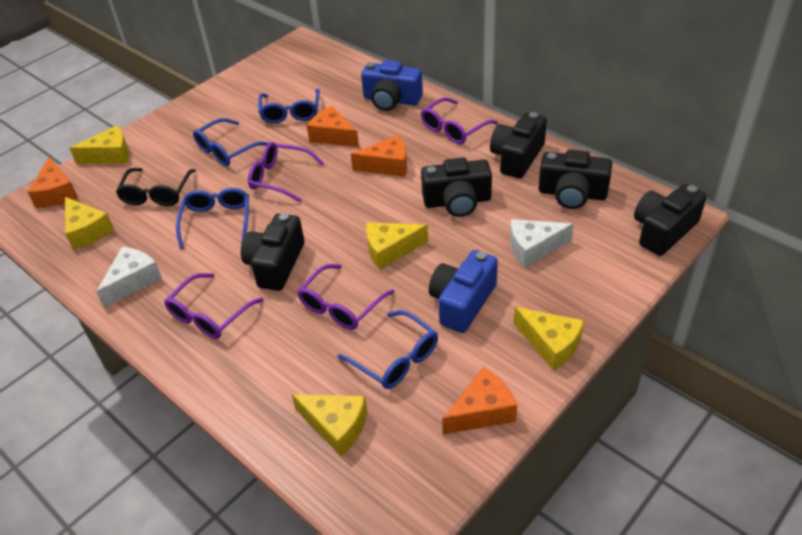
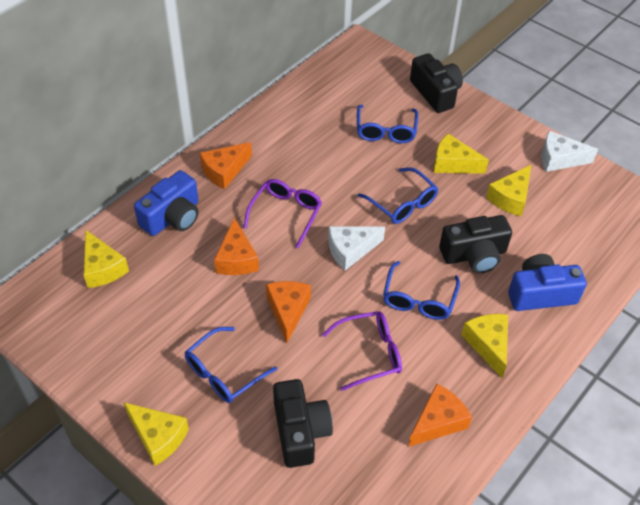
black camera: [241,213,304,291] [421,158,492,217] [490,112,547,178] [539,150,612,209] [634,184,707,256] = 5 -> [273,379,333,468] [410,53,463,113] [439,215,512,273] = 3
black glasses: [116,168,196,206] = 1 -> none = 0
purple glasses: [164,273,264,339] [248,142,324,202] [297,264,394,330] [421,98,498,144] = 4 -> [243,179,322,248] [322,311,402,391] = 2

